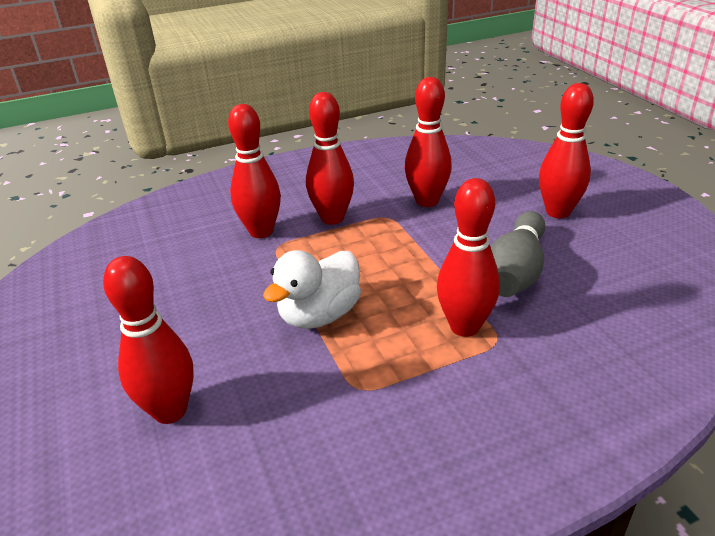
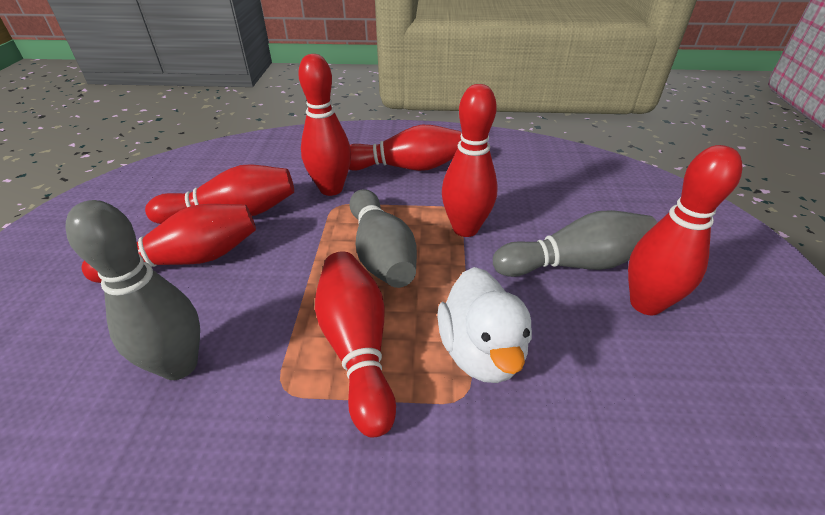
grey bowling pin: [491,211,545,297] = 1 -> [65,200,200,380] [349,189,417,288] [493,210,657,277] = 3
red bowling pin: [103,256,194,424] [228,104,281,238] [306,92,354,225] [405,77,452,207] [437,178,500,337] [539,83,594,219] = 6 -> [82,204,256,283] [145,164,294,224] [298,54,351,196] [315,251,396,437] [349,125,462,171] [442,84,498,237] [628,145,743,316] = 7

